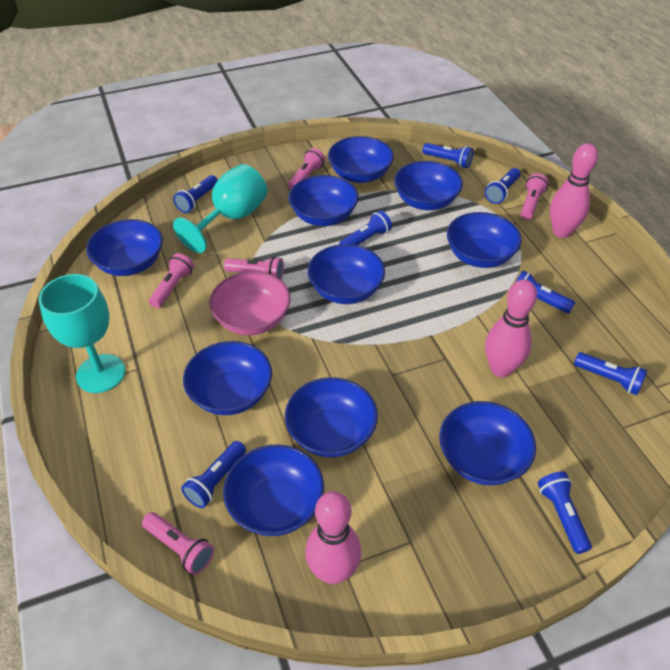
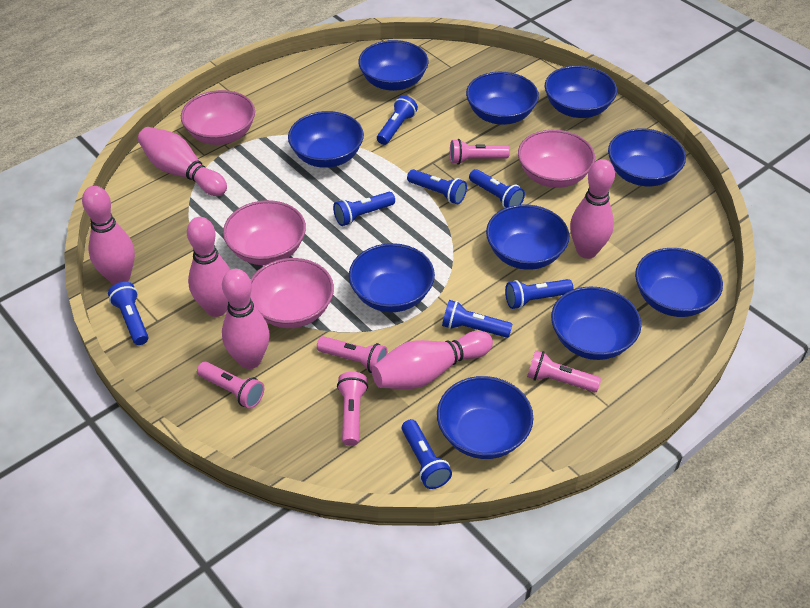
pink bowl: [209,271,291,335] = 1 -> [181,90,255,145] [223,200,306,265] [250,258,334,328] [518,130,595,188] = 4
pink bowling pin: [305,491,362,584] [485,280,537,377] [550,143,598,238] = 3 -> [82,186,135,285] [138,127,227,196] [187,217,230,317] [222,269,270,369] [372,331,493,389] [570,159,615,259] = 6
turquoise goblet: [38,274,125,393] [173,164,267,253] = 2 -> none = 0

